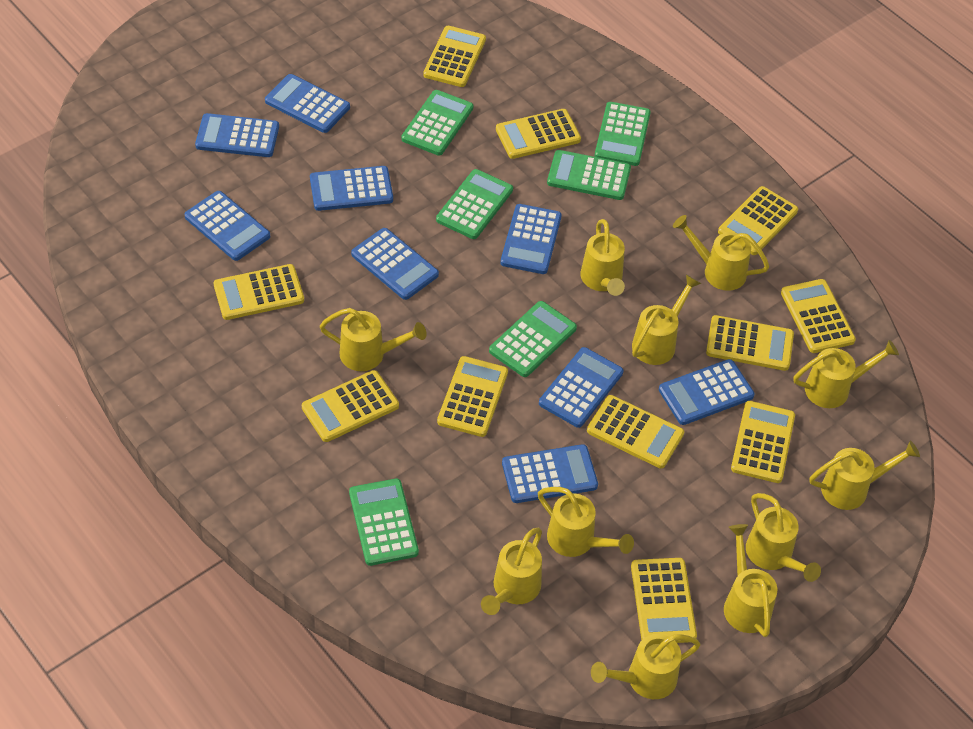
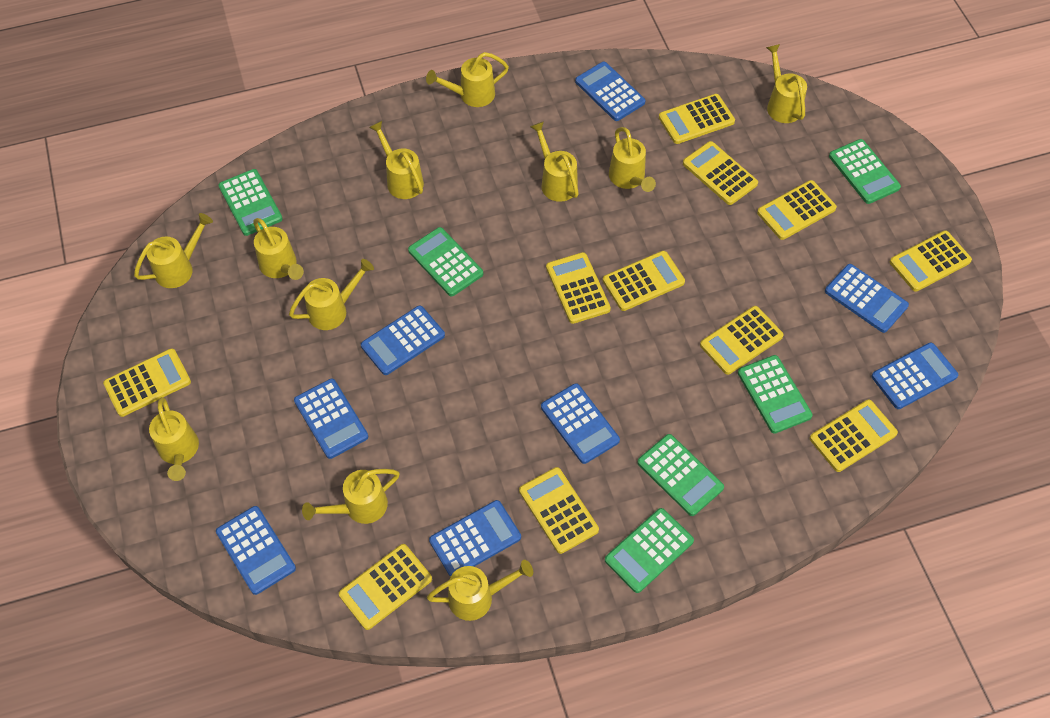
blue calculator: [184,191,270,261] [195,113,279,157] [265,74,350,133] [310,166,393,211] [351,228,439,300] [500,204,562,274] [502,444,598,503] [539,347,624,428] [659,359,755,425] = 9 -> [216,506,296,595] [294,379,368,459] [361,306,445,375] [429,500,521,577] [541,383,620,464] [575,62,646,121] [825,264,909,333] [871,342,958,409] = 8

